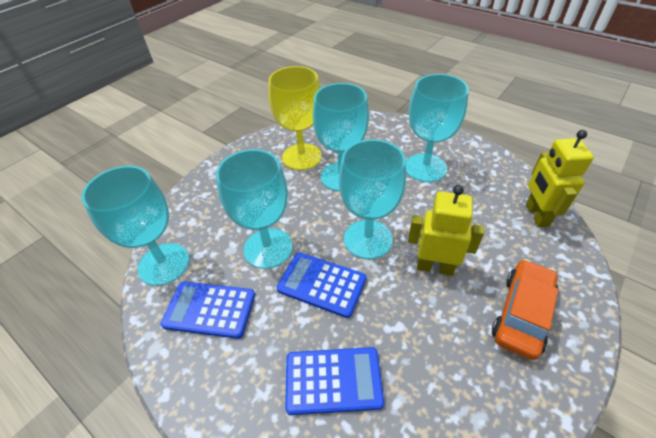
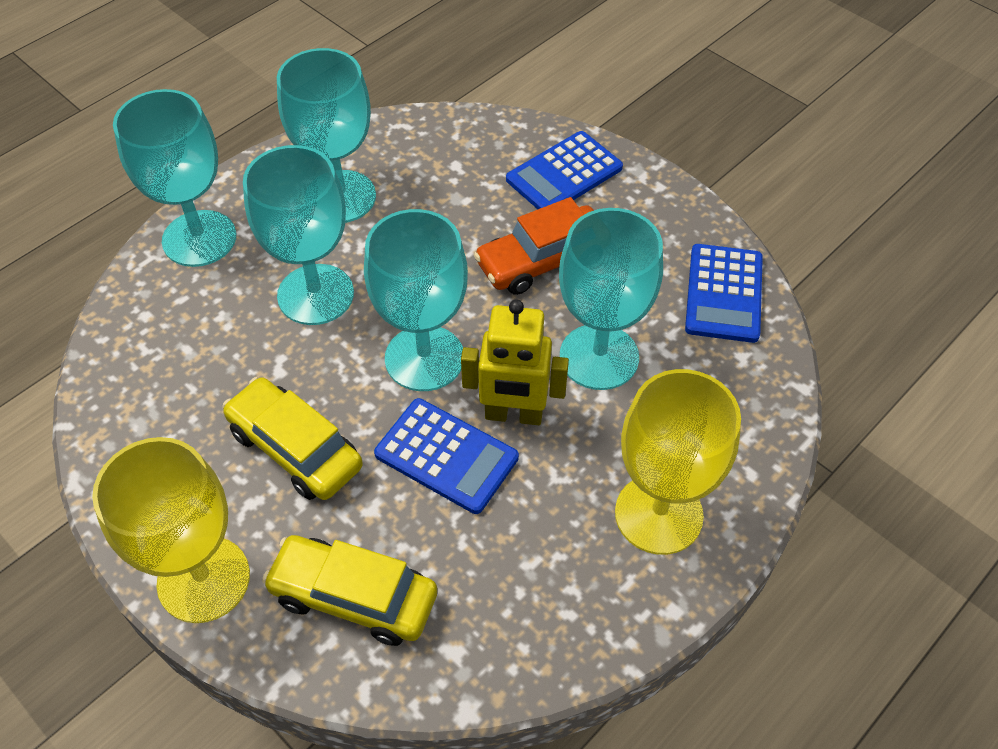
yellow car: none = 0 -> [222,377,363,500] [262,535,437,646] = 2
yellow goblet: [268,66,322,170] = 1 -> [92,437,250,623] [615,369,741,555] = 2
yellow robot: [408,185,484,276] [526,130,594,227] = 2 -> [461,299,569,425] = 1

